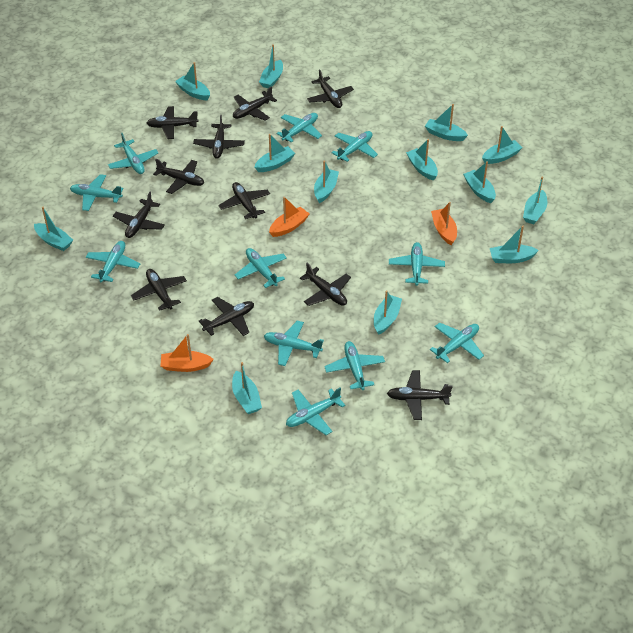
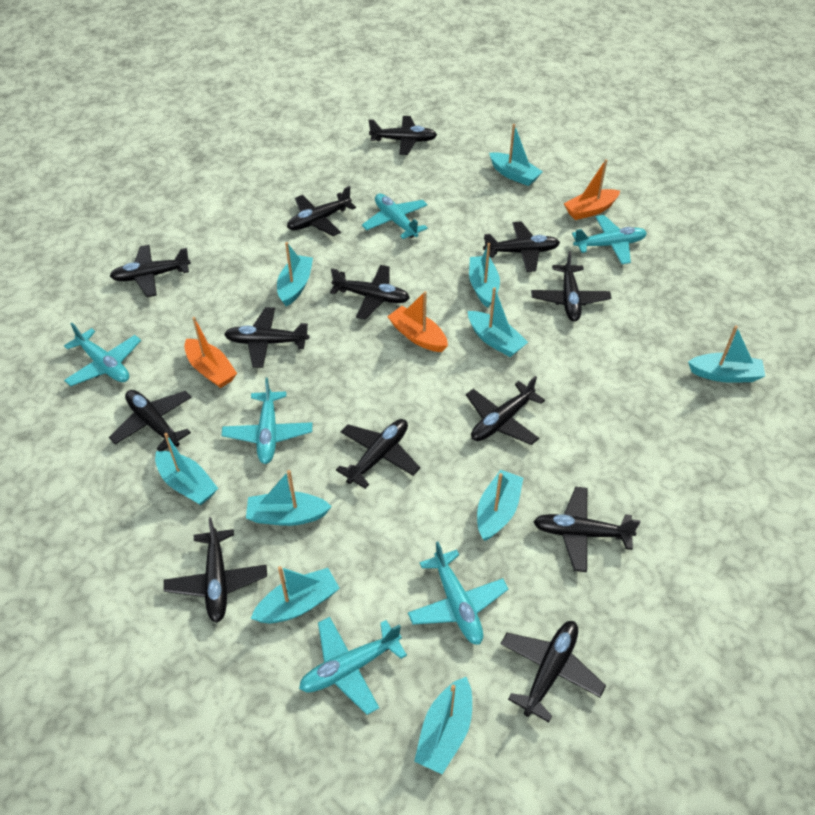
black plane: [113,192,165,238] [131,269,187,311] [147,106,198,139] [153,159,204,194] [193,115,245,159] [199,297,254,336] [218,182,270,219] [233,86,277,121] [300,263,351,306] [307,69,354,108] [387,370,453,420] = 11 -> [109,390,192,451] [110,245,191,297] [164,517,267,623] [224,307,309,368] [287,186,356,236] [330,265,410,320] [336,419,420,489] [368,116,437,155] [466,376,545,445] [483,221,560,272] [501,621,606,722] [531,251,611,321] [533,487,640,572] = 13
turquoise boat: [34,206,73,251] [175,62,210,100] [232,362,262,414] [255,134,295,172] [259,44,283,88] [314,161,339,203] [374,290,402,335] [406,139,438,181] [425,104,468,141] [463,161,496,203] [482,126,523,164] [490,226,539,263] [523,176,547,224] = 13 -> [155,433,218,505] [246,470,332,526] [250,566,340,623] [277,242,313,306] [414,677,472,774] [468,287,528,357] [469,243,500,308] [477,470,523,541] [489,124,543,186] [688,325,765,383] = 10
turquoise plane: [70,174,124,211] [86,241,140,283] [108,133,158,174] [235,248,287,288] [264,321,324,366] [276,113,322,143] [286,387,345,435] [324,341,385,390] [331,131,378,162] [389,242,445,286] [430,323,484,363] = 11 -> [64,323,141,386] [222,378,312,464] [299,617,407,715] [362,194,428,239] [408,542,508,645] [572,215,647,264] = 6

